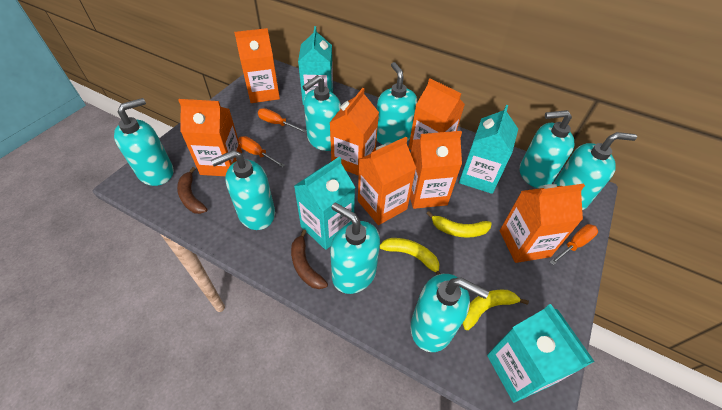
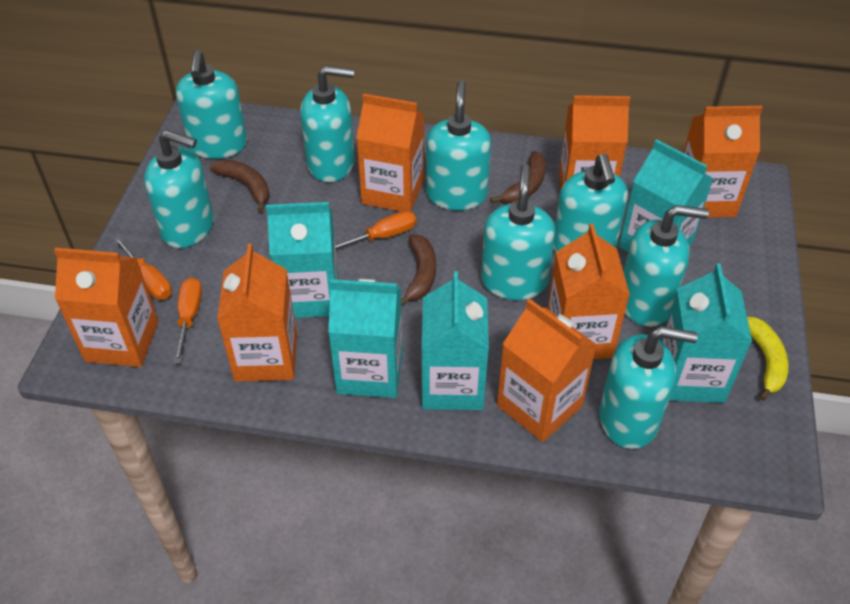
brown banana: [177,167,207,214] [291,229,328,289] = 2 -> [210,160,270,212] [401,234,436,306] [490,151,546,203] = 3
turquoise carton: [294,156,355,250] [298,26,333,105] [459,105,518,194] [487,304,595,403] = 4 -> [266,202,338,318] [328,279,403,398] [421,271,489,410] [619,139,713,252] [661,263,752,403] = 5
yellow banana: [380,238,441,275] [426,211,492,238] [462,290,529,330] = 3 -> [747,317,789,401] = 1

